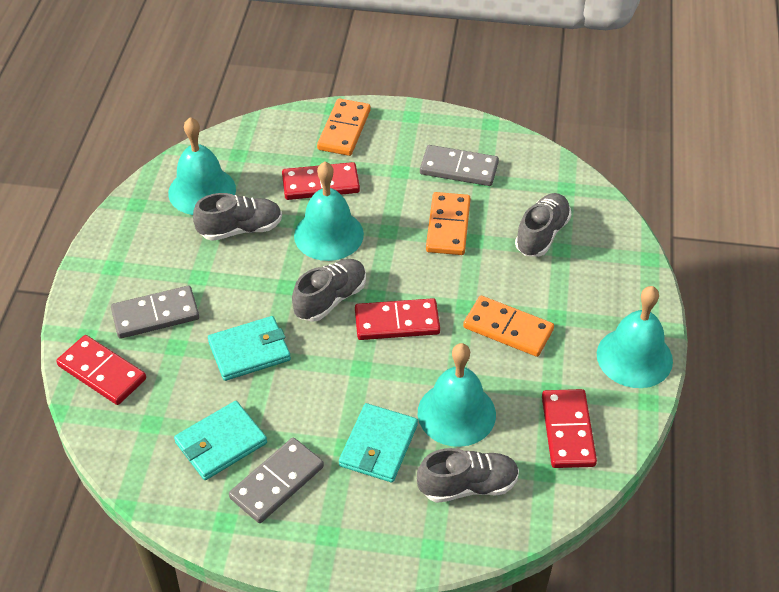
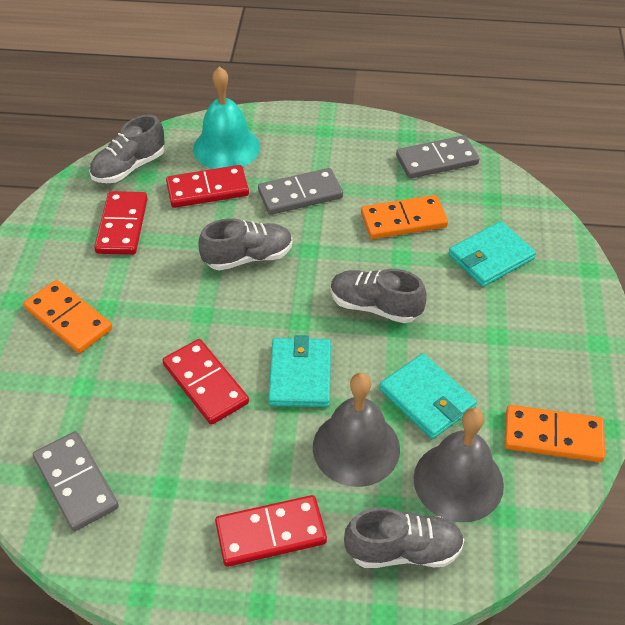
grey bell: none = 0 -> [313,373,400,487] [414,408,504,522] = 2
turquoise bell: [168,117,236,215] [294,162,364,261] [418,343,496,447] [597,286,673,388] = 4 -> [193,66,260,169] = 1

